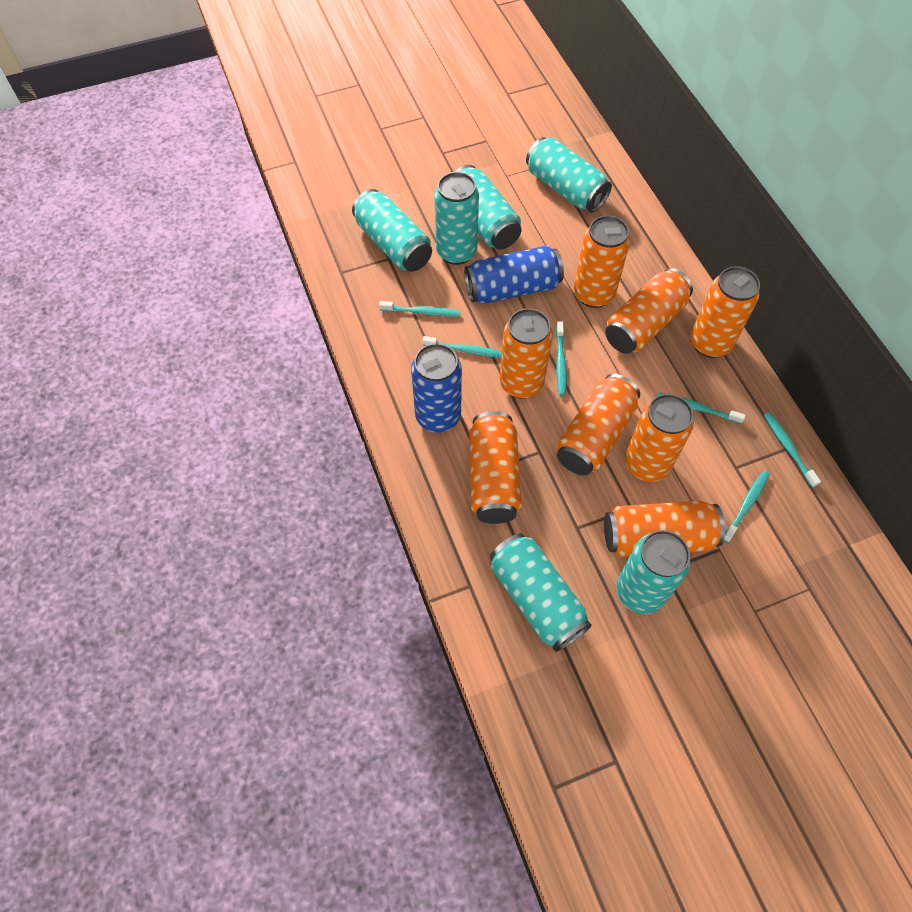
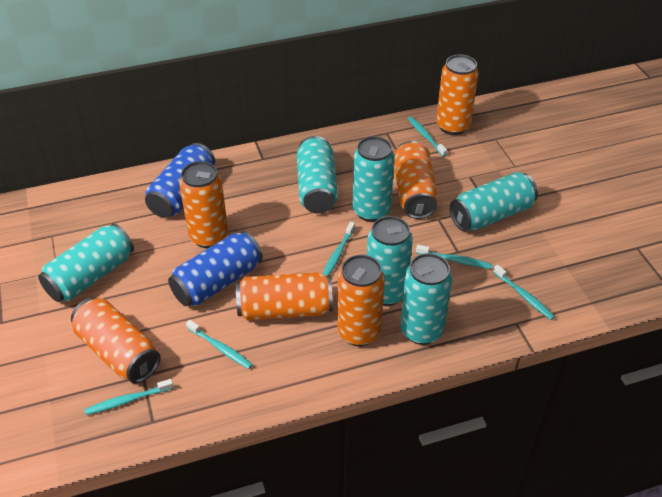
orange can: [469,411,521,524] [500,308,553,399] [557,374,640,476] [574,215,630,308] [604,501,725,557] [605,268,693,354] [625,394,694,482] [691,266,760,358] = 8 -> [71,298,161,383] [179,161,228,248] [236,272,333,320] [337,255,385,346] [394,141,439,219] [436,55,479,135] = 6

